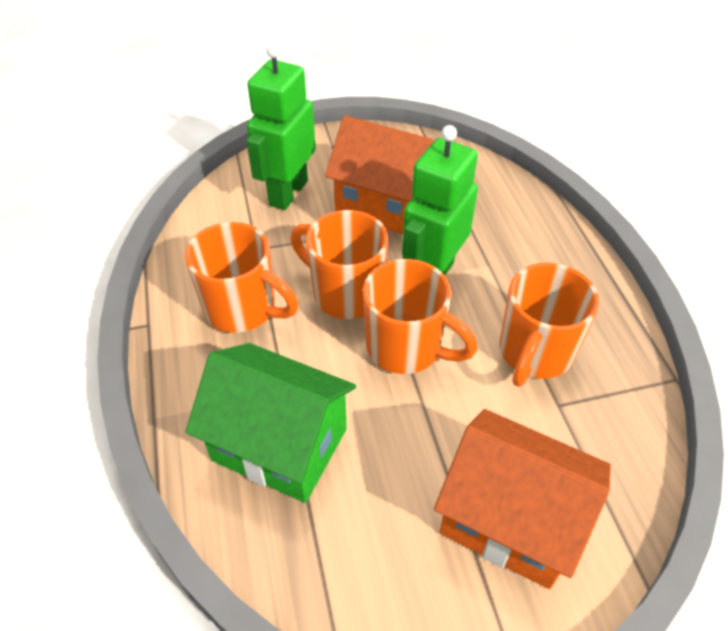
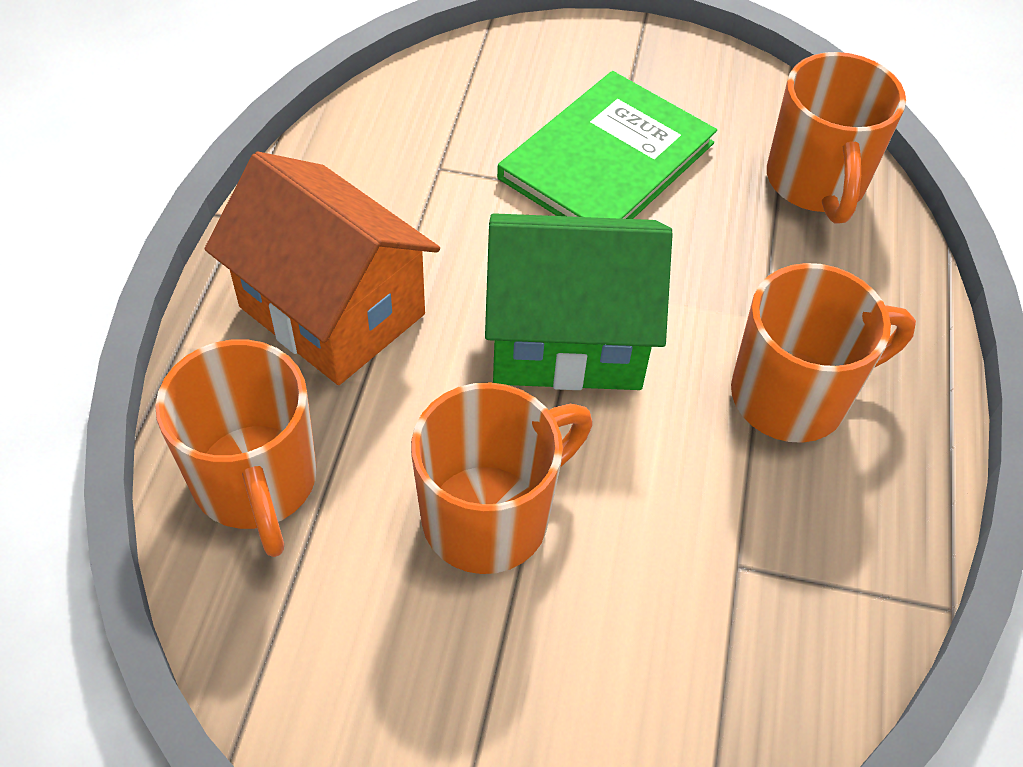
green book: none = 0 -> [497,71,717,219] = 1
green robot: [247,43,316,210] [402,125,478,275] = 2 -> none = 0
orange house: [325,116,435,234] [434,409,611,589] = 2 -> [205,152,440,385] = 1

